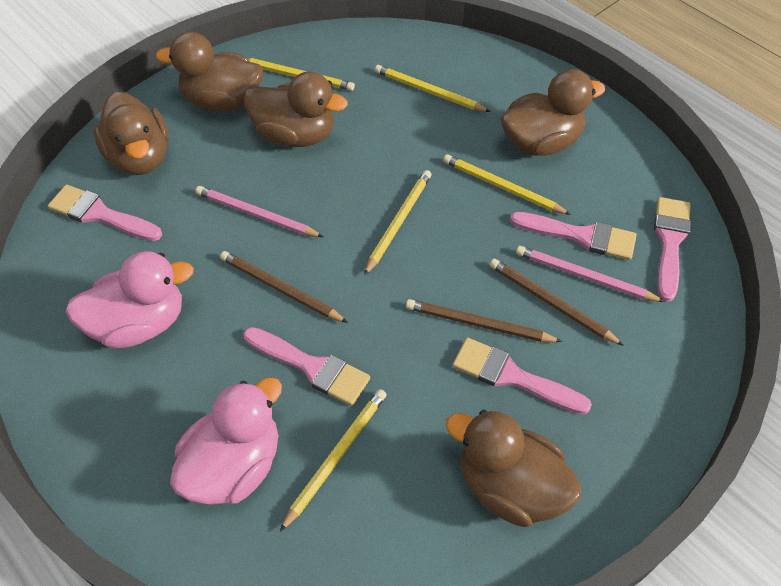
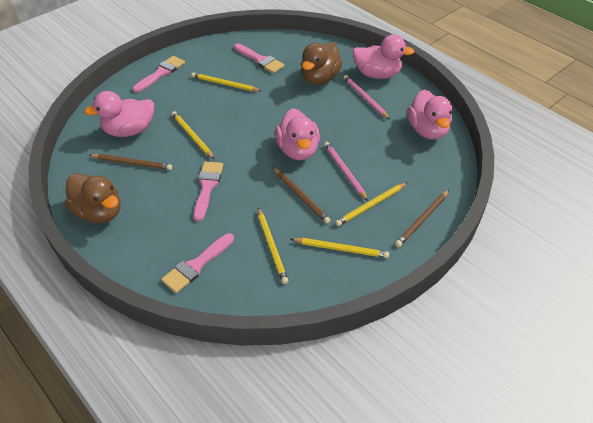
brown duck: [93,92,169,175] [156,32,263,112] [244,71,348,147] [446,410,581,527] [500,69,605,156] = 5 -> [65,173,120,223] [301,42,342,85] = 2
pink brush: [48,185,162,241] [243,327,370,406] [452,337,592,414] [510,212,636,260] [654,197,691,302] = 5 -> [133,56,185,93] [161,233,234,293] [193,161,223,221] [234,43,284,73] = 4
pink duck: [66,251,194,348] [170,377,282,505] = 2 -> [84,91,154,137] [275,108,320,160] [353,35,414,79] [407,90,453,140] = 4

